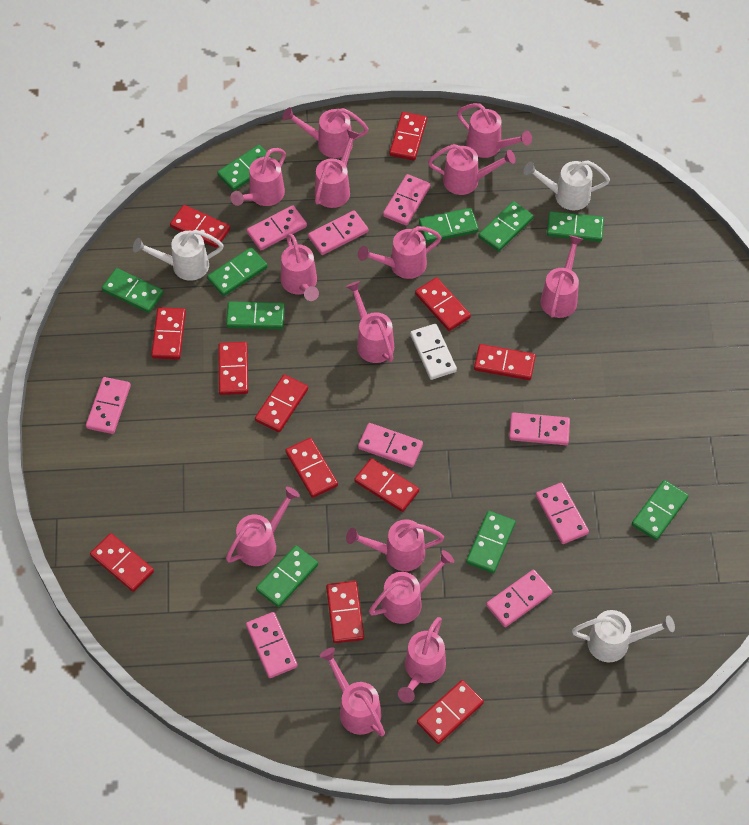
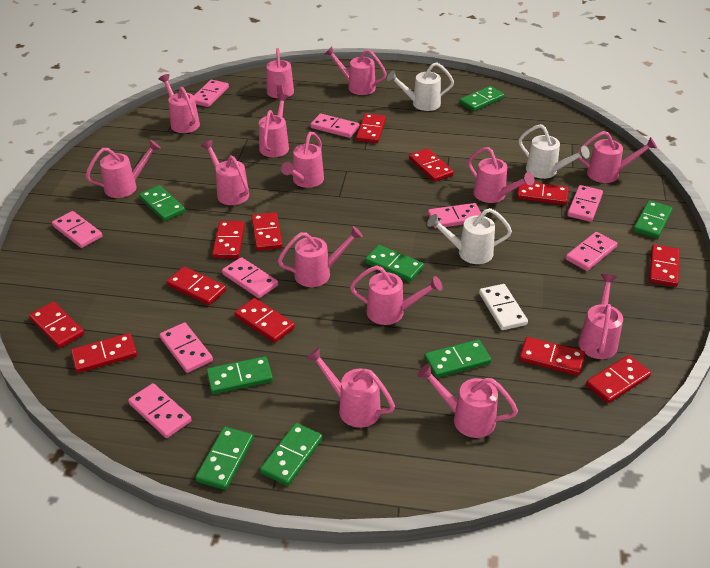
green domino: [102,268,163,313] [207,247,268,296] [217,145,273,191] [226,301,285,329] [256,545,318,607] [419,208,479,243] [466,511,516,573] [478,201,534,252] [547,211,604,242] [632,480,689,540] = 10 -> [139,185,185,221] [195,427,253,490] [207,356,273,394] [260,423,323,486] [365,245,424,282] [424,339,491,378] [460,86,504,111] [633,200,673,239] = 8

